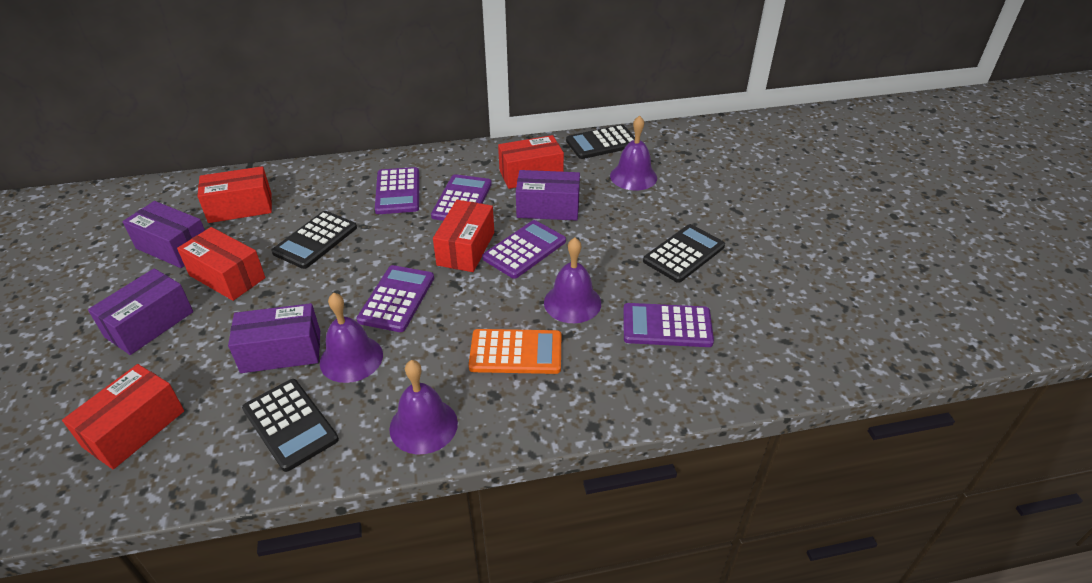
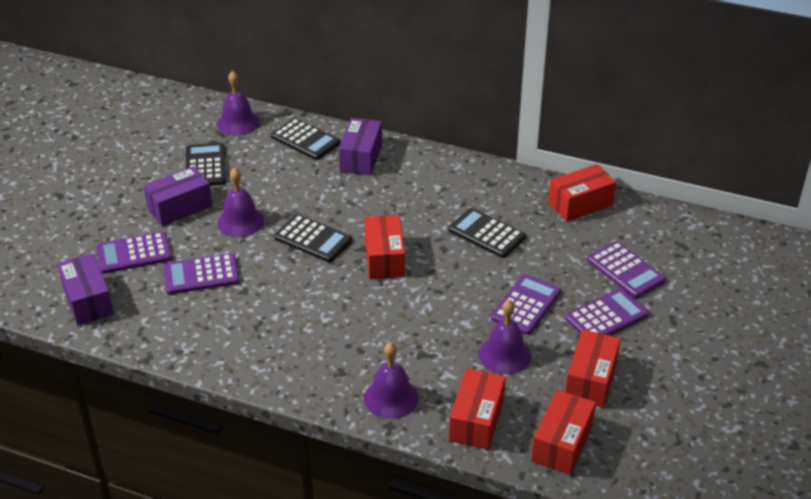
orange calculator: [469,329,561,374] = 1 -> none = 0
purple box: [88,268,193,355] [122,201,205,268] [228,303,320,373] [516,170,580,220] = 4 -> [57,253,114,325] [143,166,212,226] [339,118,382,175] = 3

